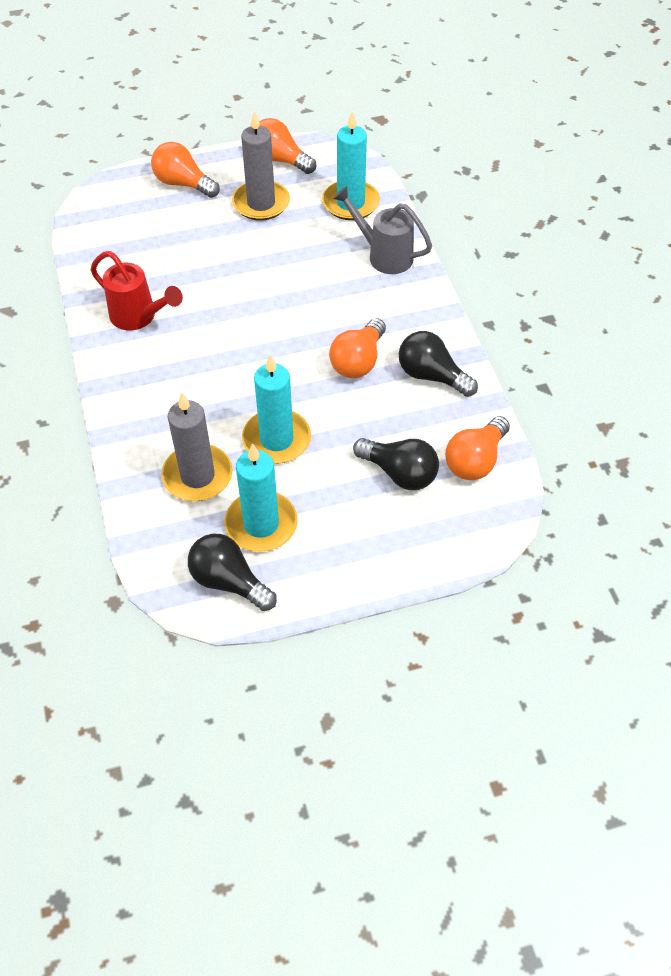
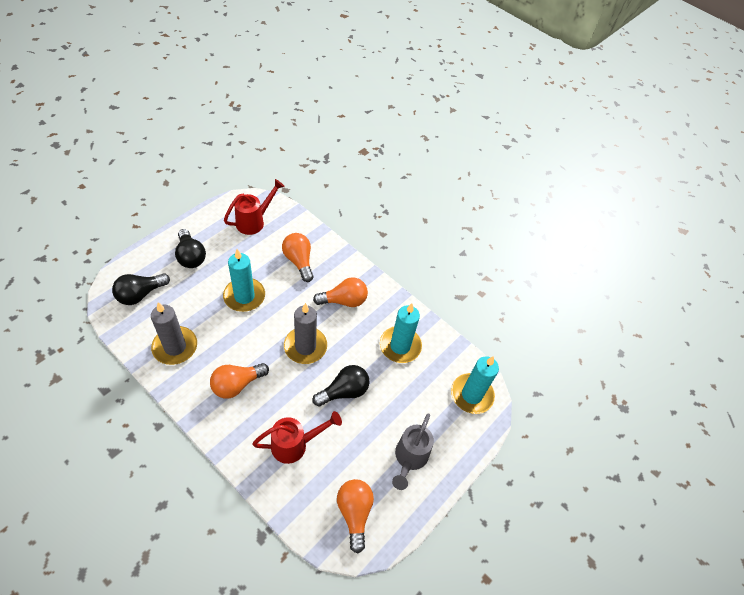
red watering can: [91,251,183,330] = 1 -> [224,179,285,235] [252,411,342,464] = 2

